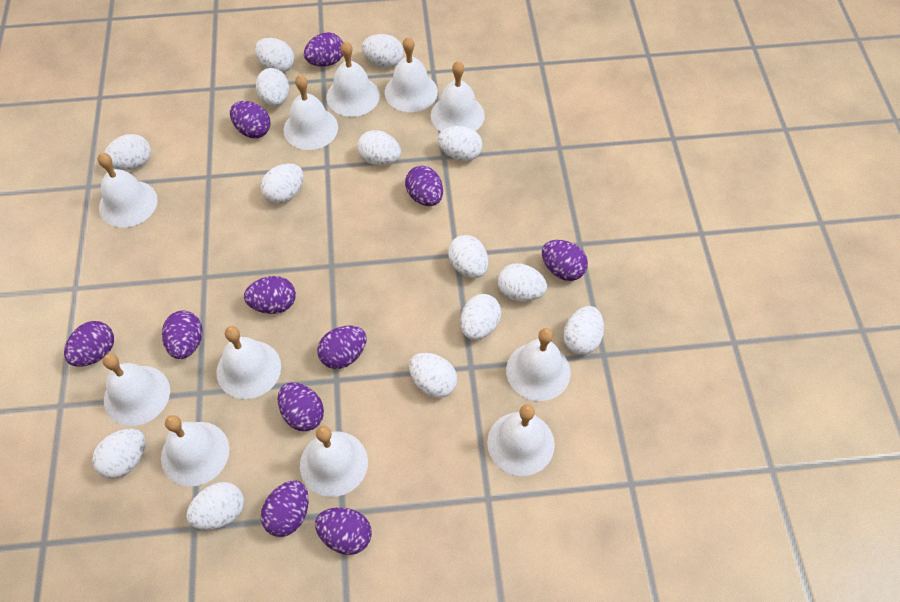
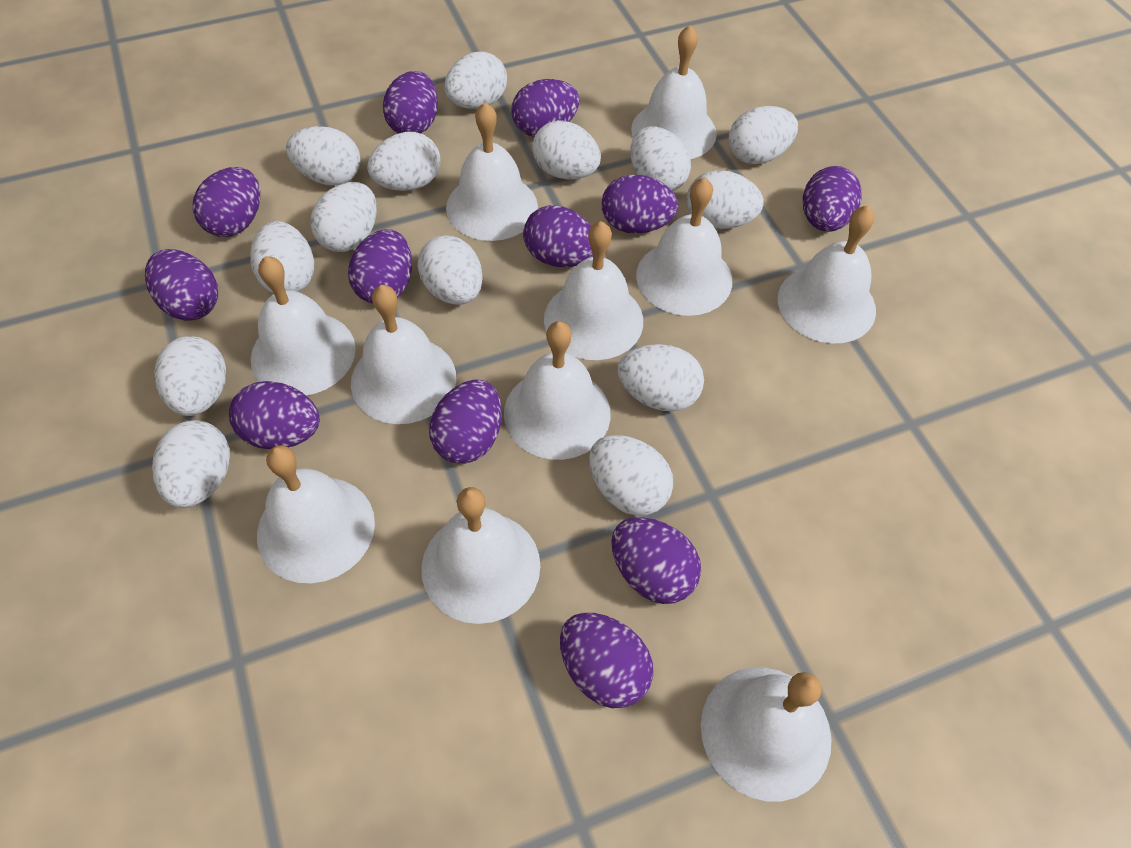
purple egg: [64,321,114,367] [162,311,203,359] [230,101,270,138] [244,276,296,314] [261,481,309,537] [278,382,324,431] [304,32,343,67] [315,507,372,555] [317,326,367,369] [405,166,443,206] [542,240,588,281] = 11 -> [145,249,218,321] [192,167,260,237] [229,381,320,449] [348,229,412,304] [383,71,438,134] [429,379,502,464] [511,79,580,137] [523,205,593,267] [560,613,653,708] [602,175,678,234] [611,517,701,604] [803,166,862,232] = 12

